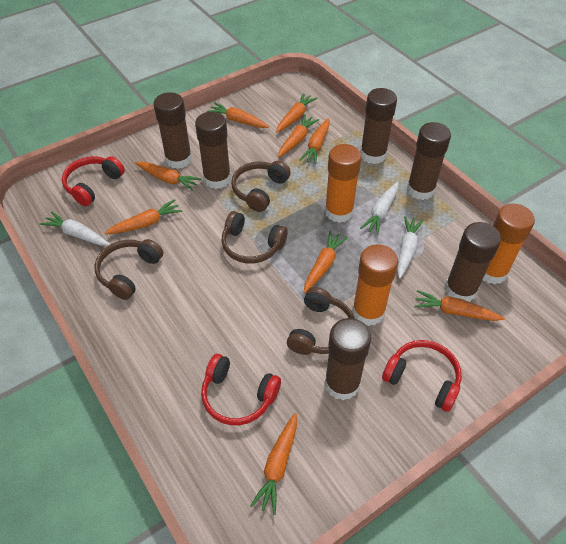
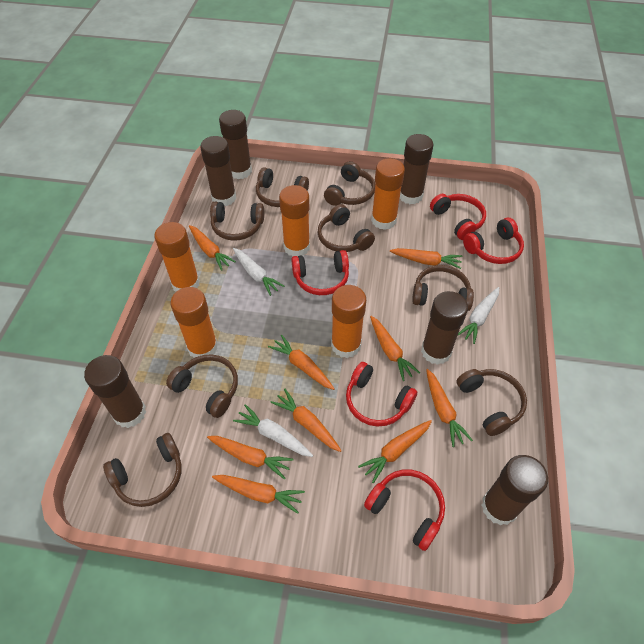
brown headphones: [95,239,163,300] [221,211,288,264] [231,161,291,212] [287,287,355,355] = 4 -> [103,433,182,507] [166,354,238,418] [210,202,264,241] [256,167,309,207] [318,204,375,252] [324,161,375,206] [412,265,474,311] [456,369,527,436] = 8
orange glue stick: [325,144,361,223] [352,244,398,326] [483,204,535,284] = 3 -> [154,222,200,291] [171,287,218,358] [279,185,310,257] [331,285,366,358] [371,158,405,230] = 5
red headphones: [62,156,125,206] [201,354,281,425] [382,340,462,412] = 3 -> [291,250,349,295] [346,362,417,426] [364,469,445,551] [430,194,486,240] [463,218,524,264] = 5

